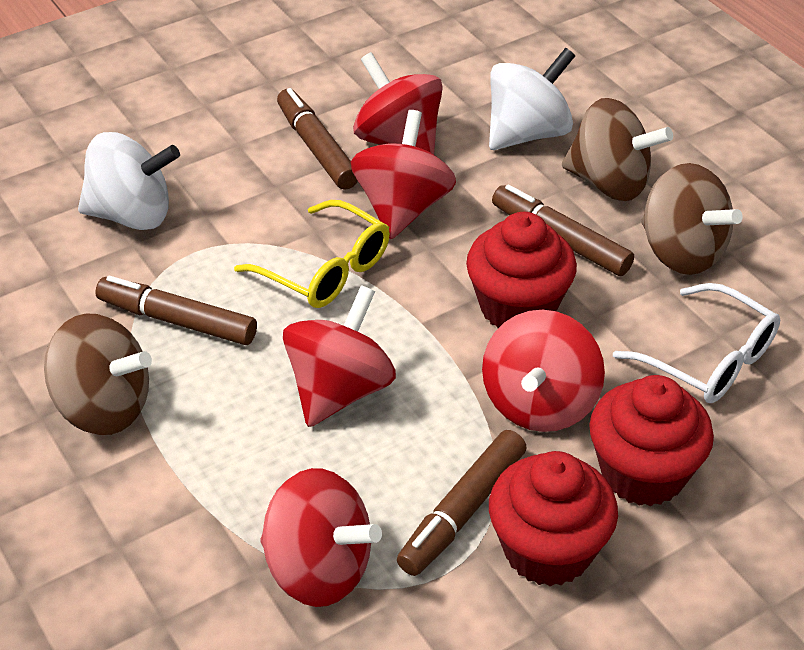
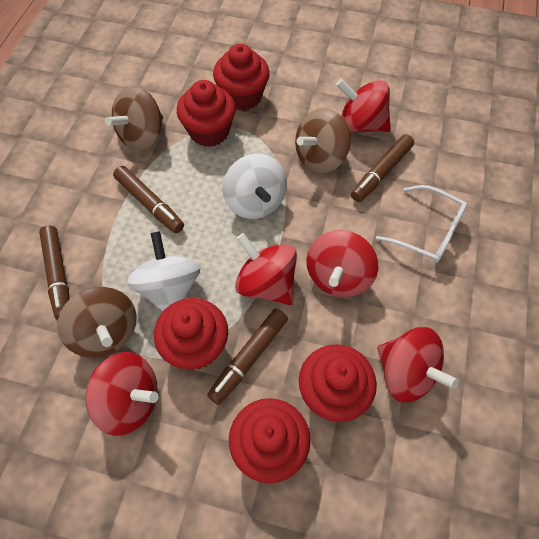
red cupcake: [466,212,577,328] [489,451,618,586] [589,375,714,506] = 3 -> [154,298,228,370] [177,80,236,147] [213,44,270,111] [229,398,310,483] [299,345,377,422] = 5
yellow glasses: [234,200,390,308] = 1 -> none = 0

